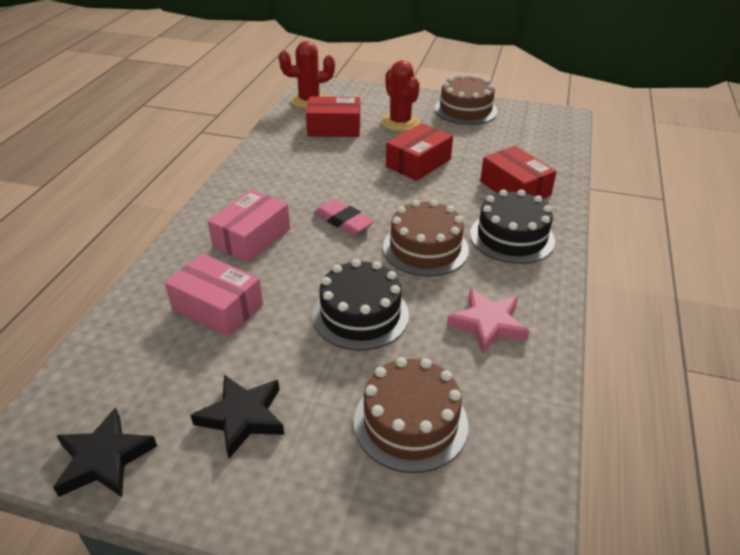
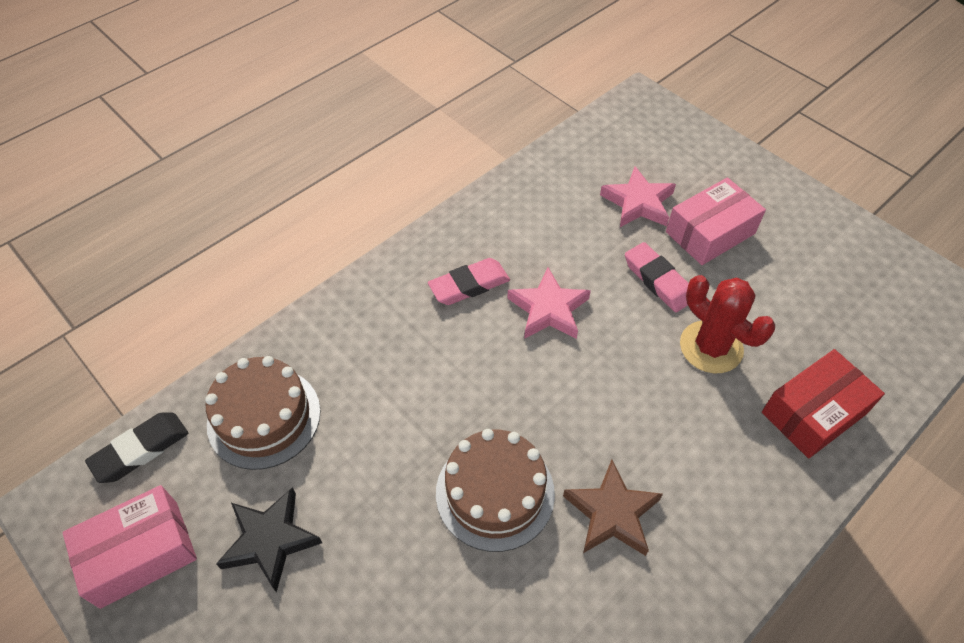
black cake: [312,259,409,350] [470,190,555,264] = 2 -> none = 0
black eraser: none = 0 -> [85,413,188,483] = 1
black star: [53,408,157,497] [190,375,284,458] = 2 -> [216,487,322,592] = 1
brown cake: [354,357,468,473] [383,200,469,276] [435,74,498,125] = 3 -> [205,356,321,470] [436,429,555,552] = 2
brown star: none = 0 -> [563,459,663,556] = 1
pink eraser: [315,199,374,235] = 1 -> [428,258,510,305] [625,242,689,312] = 2
pink star: [447,288,530,354] = 1 -> [507,267,591,339] [600,166,676,227] = 2
red box: [306,97,360,137] [386,123,453,181] [480,146,557,199] = 3 -> [762,349,885,458] = 1
red cactus: [279,41,335,109] [381,60,420,131] = 2 -> [680,275,775,373] = 1

